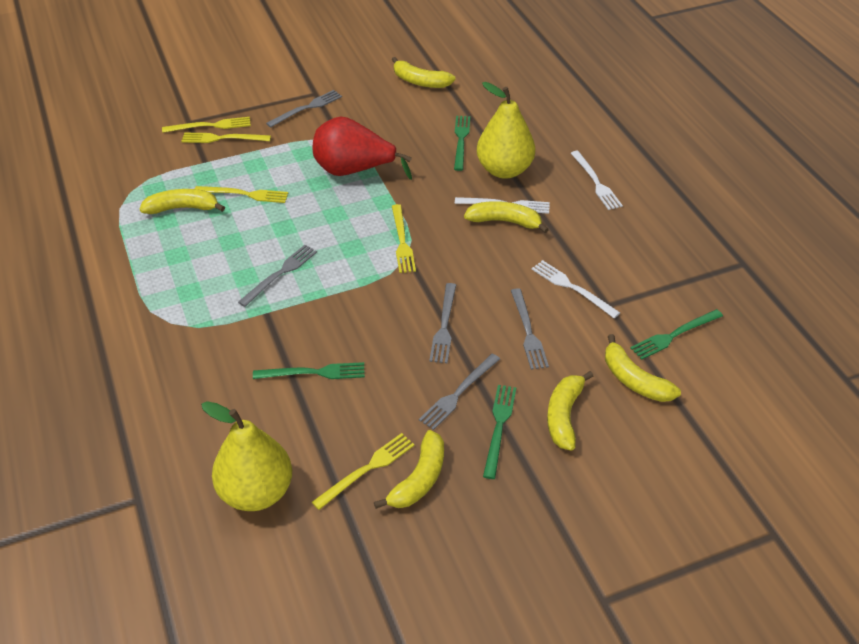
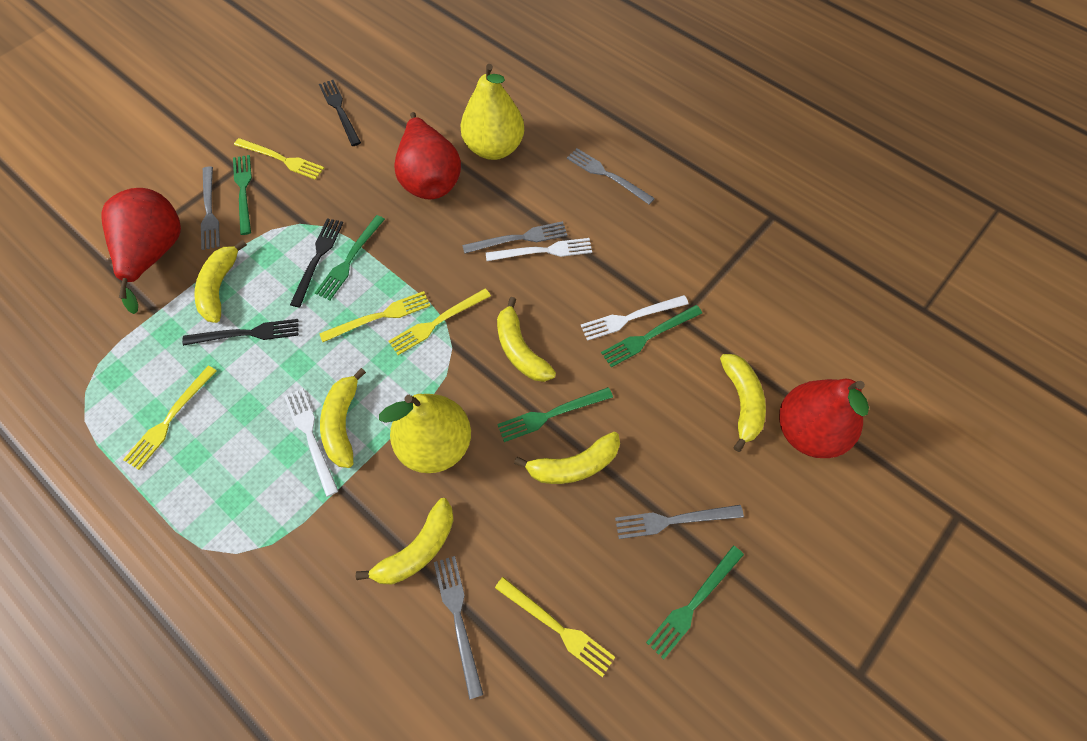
black fork: none = 0 -> [182,319,299,346] [290,218,343,307] [319,80,361,146] = 3
green fork: [253,362,365,379] [454,116,470,171] [483,385,516,479] [630,309,723,360] = 4 -> [233,155,252,235] [315,215,385,300] [497,387,613,442] [601,305,702,367] [646,546,744,660] = 5
red pear: [313,116,412,180] = 1 -> [101,188,181,314] [394,112,461,199] [779,379,869,458] = 3

